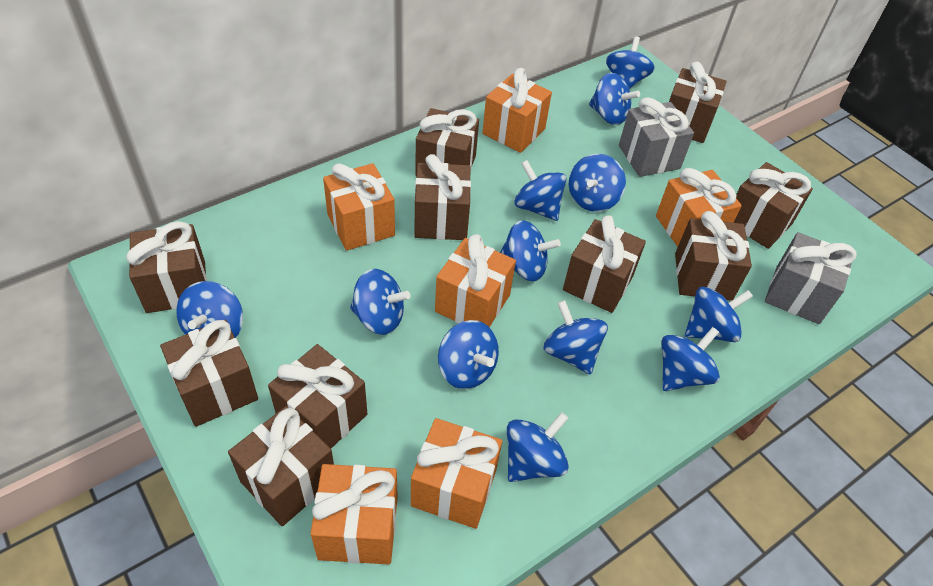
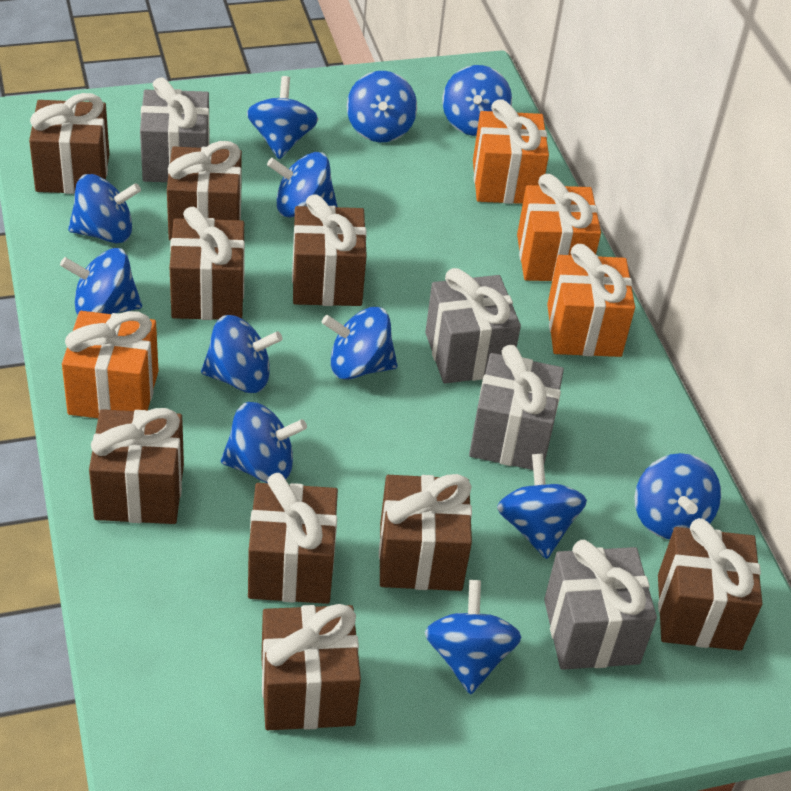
brown gift: [126,221,207,313] [160,320,258,427] [228,406,334,526] [268,344,367,448] [414,154,471,240] [415,108,479,176] [563,215,646,313] [669,62,727,143] [675,211,752,301] [734,162,813,249] = 10 -> [29,93,109,194] [89,408,184,524] [167,141,242,241] [170,207,245,320] [248,473,338,604] [261,604,361,730] [292,194,367,306] [379,474,472,591] [658,518,762,651] = 9
grey gift: [619,97,694,177] [765,232,856,324] = 2 -> [140,77,210,182] [425,268,521,383] [469,345,564,470] [544,540,657,670] = 4
orange gift: [310,464,398,564] [323,163,395,251] [411,418,502,529] [435,234,516,327] [483,68,552,153] [656,168,742,247] = 6 -> [62,311,158,418] [473,100,549,204] [517,174,601,281] [547,244,635,357] = 4

